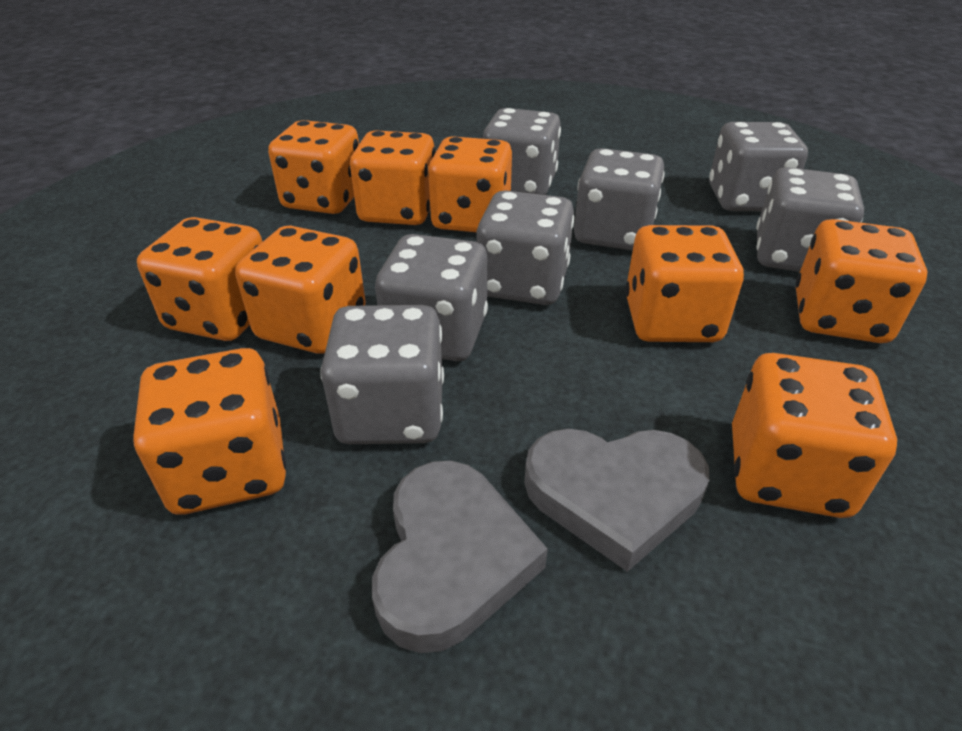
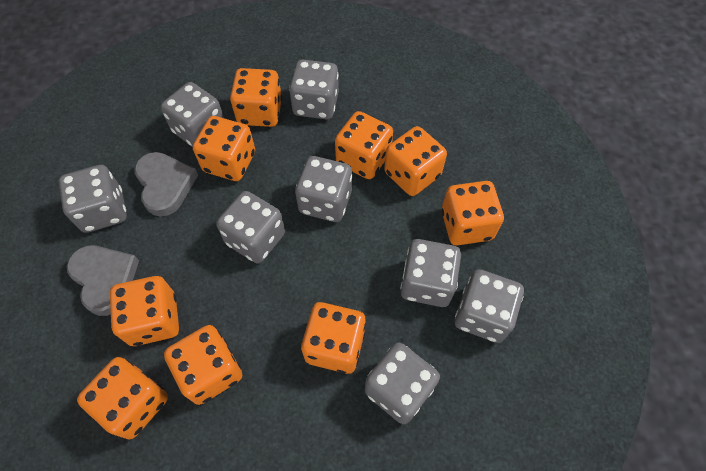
grey dice: [320,305,444,444] [375,234,488,361] [477,190,574,305] [483,108,561,195] [574,148,665,251] [709,122,808,211] [756,167,864,272] = 7 -> [59,165,127,233] [160,82,224,147] [216,191,285,264] [289,59,339,119] [295,156,352,222] [365,342,440,424] [400,239,461,307] [455,269,524,343] = 8

